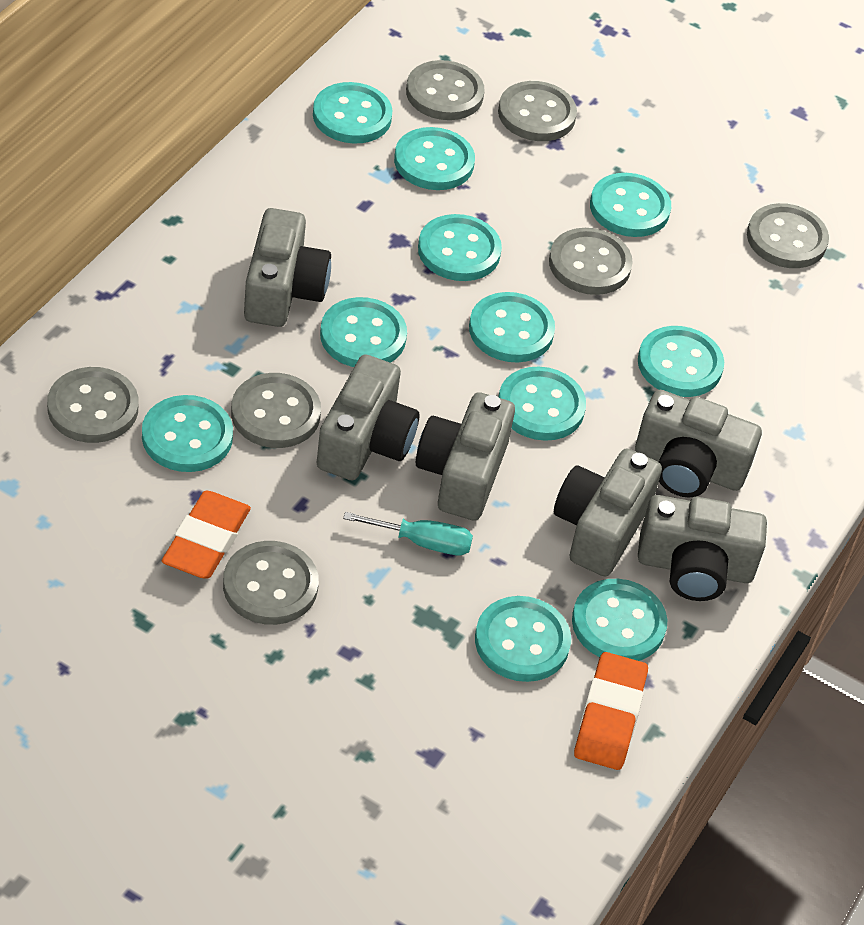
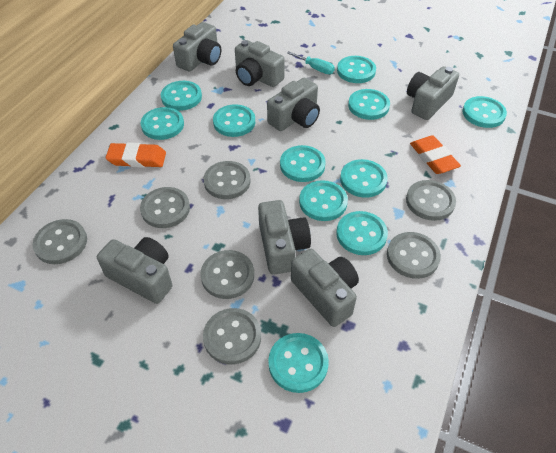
grey camera: [244,208,331,327] [317,354,419,481] [416,392,515,521] [554,449,662,576] [635,390,762,498] [638,495,767,601] = 6 -> [97,237,172,304] [173,22,221,72] [235,40,285,87] [258,200,311,274] [267,78,320,131] [291,249,359,327] [407,66,459,120] = 7

